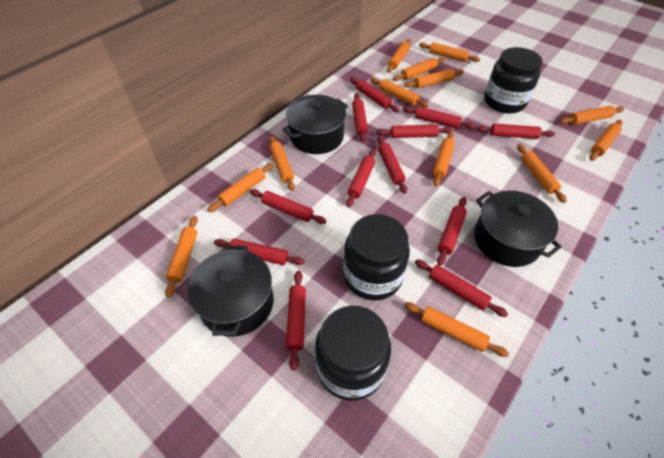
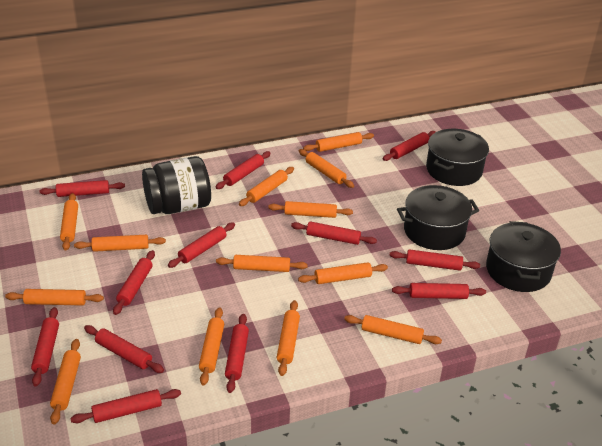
black jar: [315,305,391,401] [343,214,410,300] [484,47,542,113] = 3 -> [142,156,211,214] = 1

